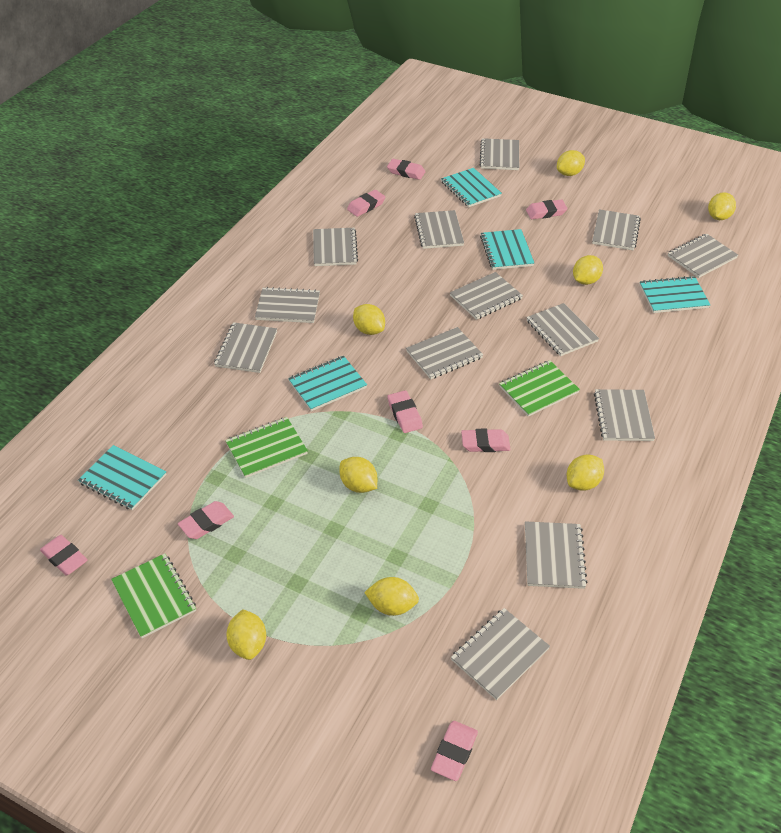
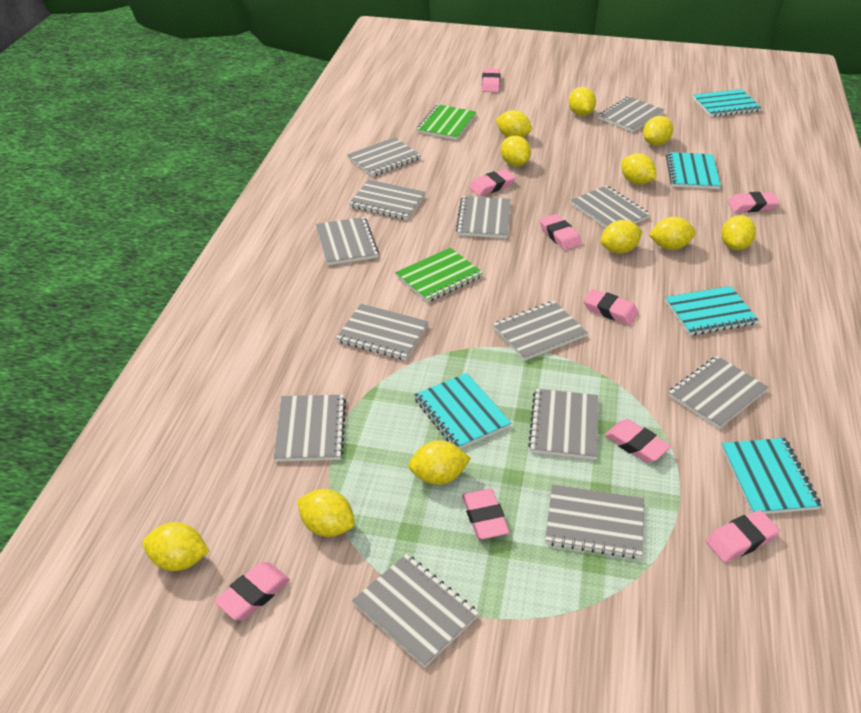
green notebook: [111,554,196,638] [225,417,308,478] [499,360,580,417] = 3 -> [395,248,483,302] [417,104,476,140] = 2
pink eraser: [40,535,88,576] [178,501,234,539] [347,190,385,217] [387,159,426,180] [388,390,423,433] [431,721,478,781] [461,429,511,452] [526,199,567,219] = 8 -> [214,562,290,620] [462,489,509,539] [469,169,516,196] [482,69,500,92] [540,214,582,250] [583,289,639,325] [604,419,671,463] [706,510,780,563] [728,192,780,212] = 9
yellow lemon: [226,609,266,660] [339,457,377,493] [353,304,385,335] [364,577,419,616] [557,150,585,176] [567,455,604,491] [573,255,603,285] [708,192,736,220] = 8 -> [142,522,209,571] [297,489,355,537] [408,440,471,485] [496,110,532,137] [501,135,531,166] [569,87,596,116] [600,220,643,254] [621,153,657,185] [643,116,673,145] [649,217,696,250] [721,215,756,250] = 11

